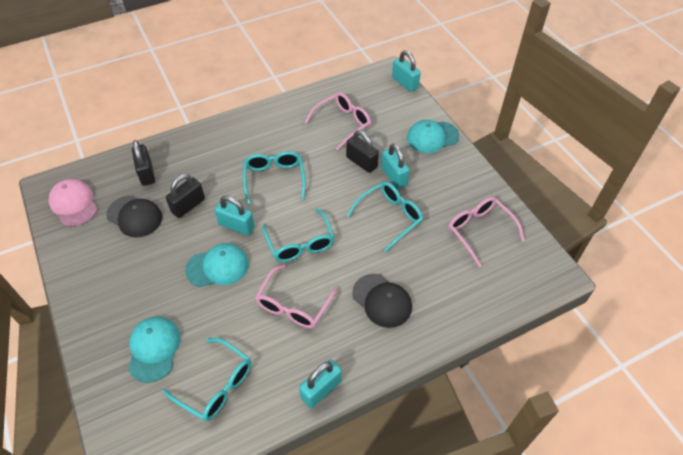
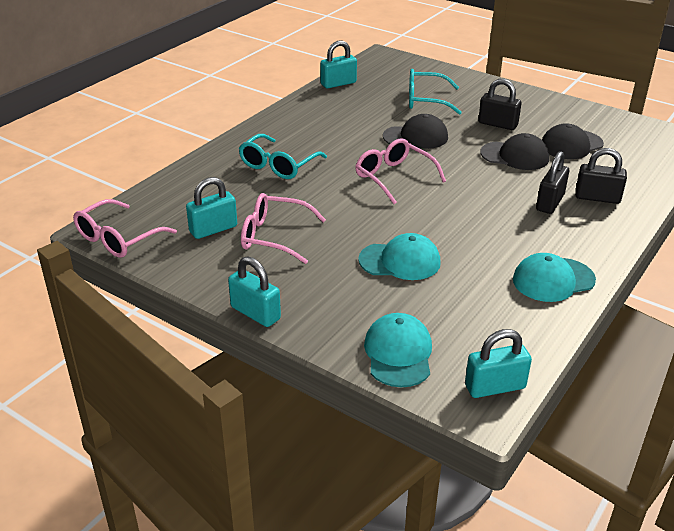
black cap: [106,195,162,237] [352,274,412,328] = 2 -> [383,114,448,149] [481,133,549,170] [542,123,604,159] = 3
pink cap: [49,179,98,227] = 1 -> none = 0
turquoise glasses: [163,338,251,421] [243,151,305,205] [262,209,334,262] [347,182,423,252] = 4 -> [239,134,327,179] [409,69,462,115] = 2

